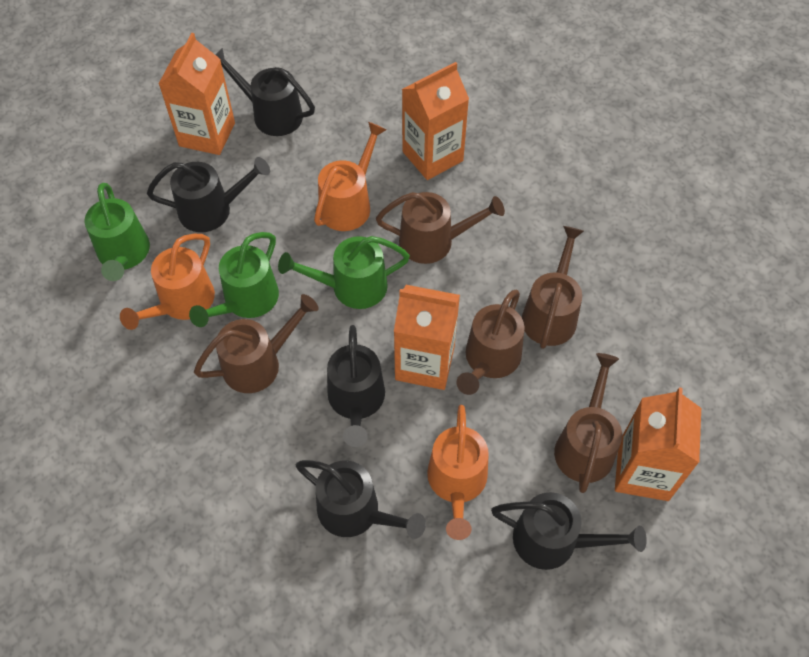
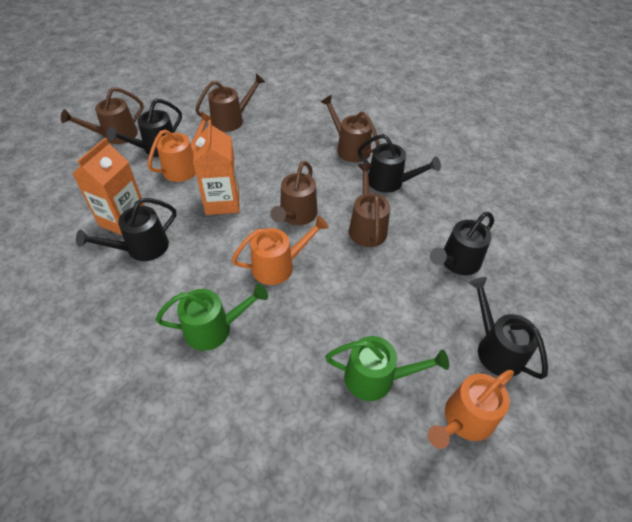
green watering can: [84,183,150,281] [189,232,279,327] [278,236,410,309] = 3 -> [156,284,268,351] [325,336,449,401] = 2
orange carton: [158,33,235,155] [394,285,460,390] [402,62,469,180] [615,387,701,501] = 4 -> [72,138,145,235] [193,120,240,215] = 2

